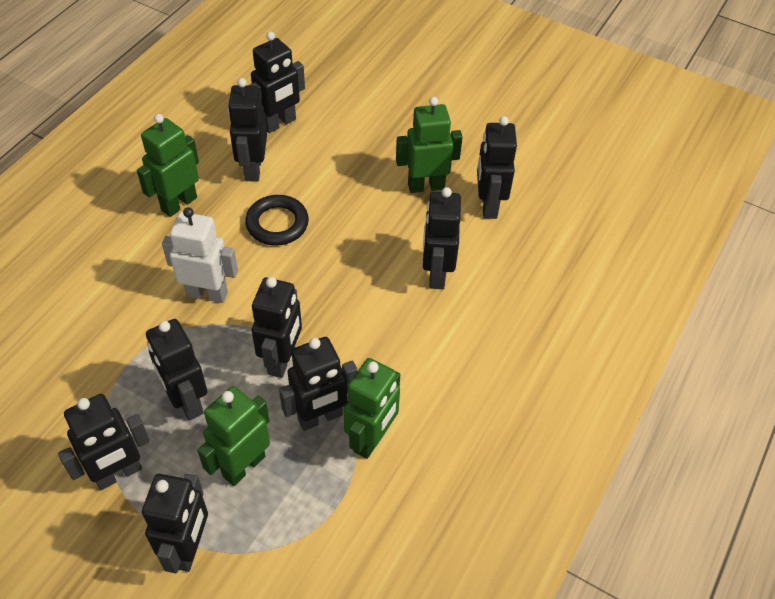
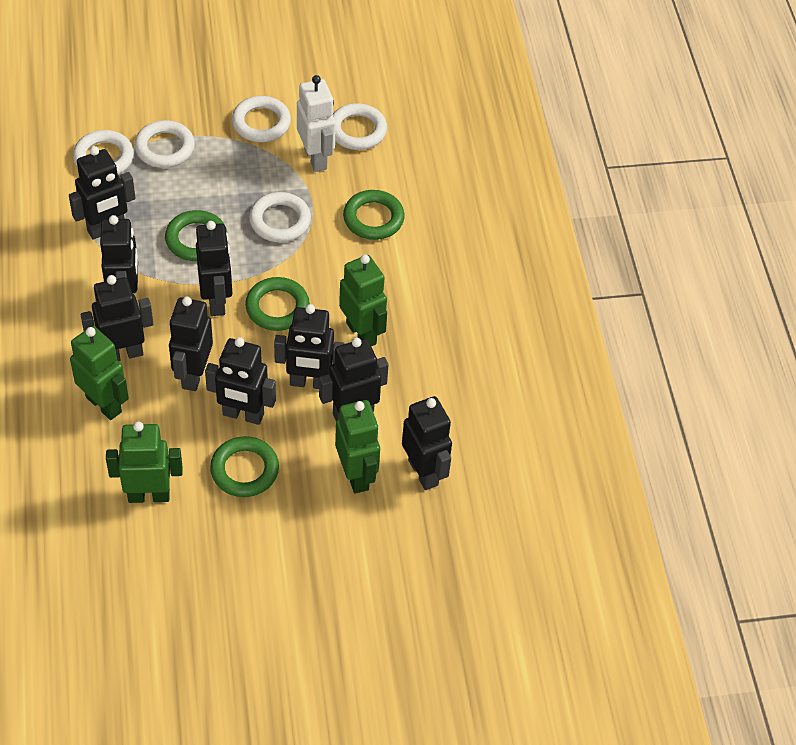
black ring: [245,195,309,246] = 1 -> none = 0
green ring: none = 0 -> [165,210,227,261] [210,436,279,497] [245,277,310,331] [343,190,405,240] = 4
white ring: none = 0 -> [73,130,134,175] [134,120,195,168] [232,96,291,142] [249,192,311,242] [333,103,387,150] = 5

